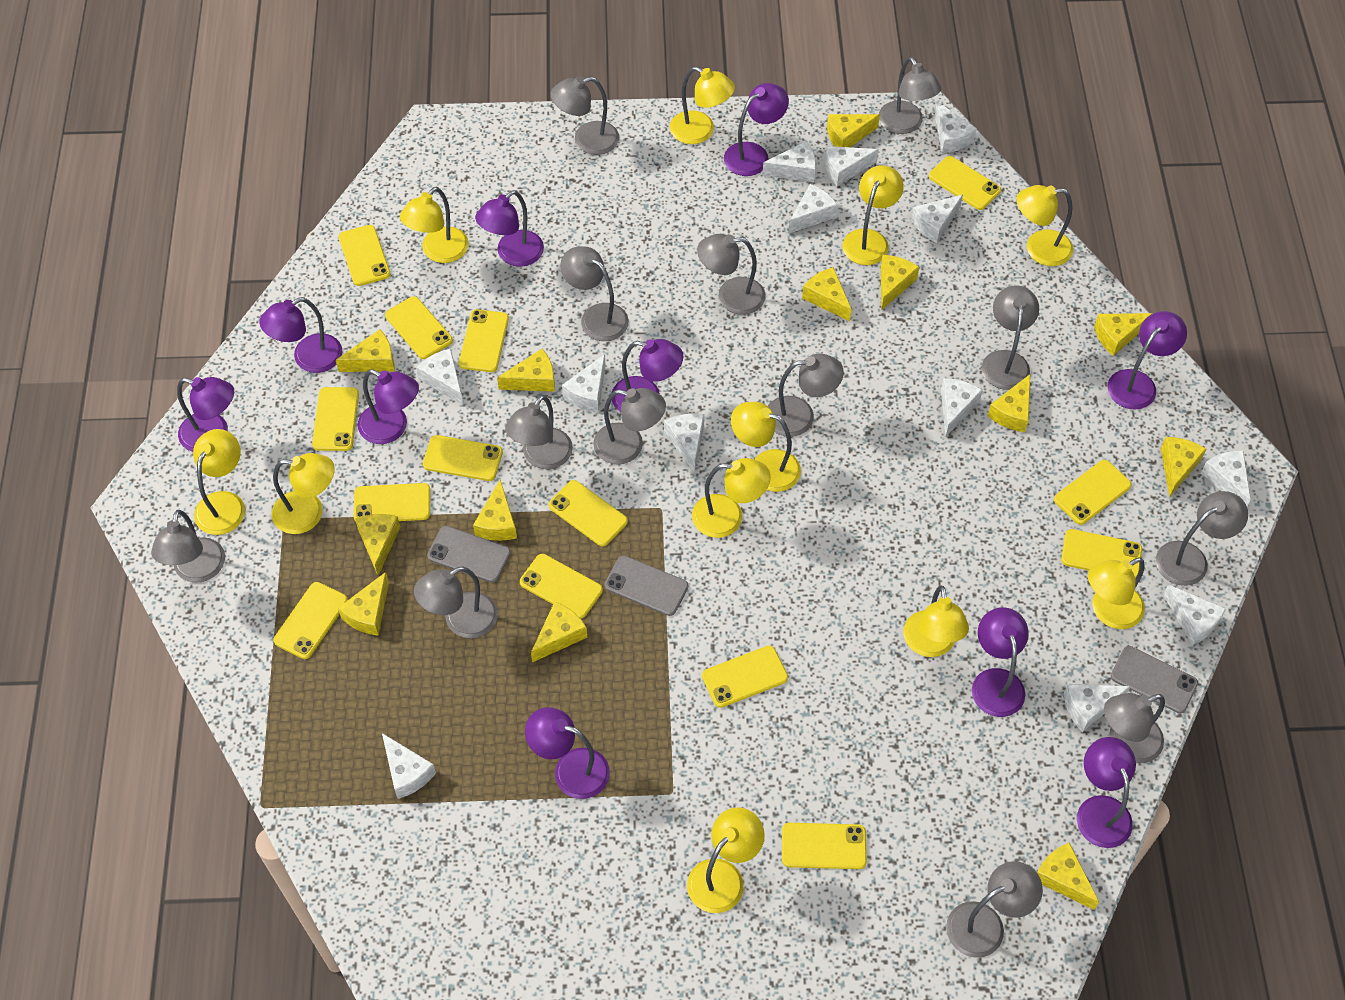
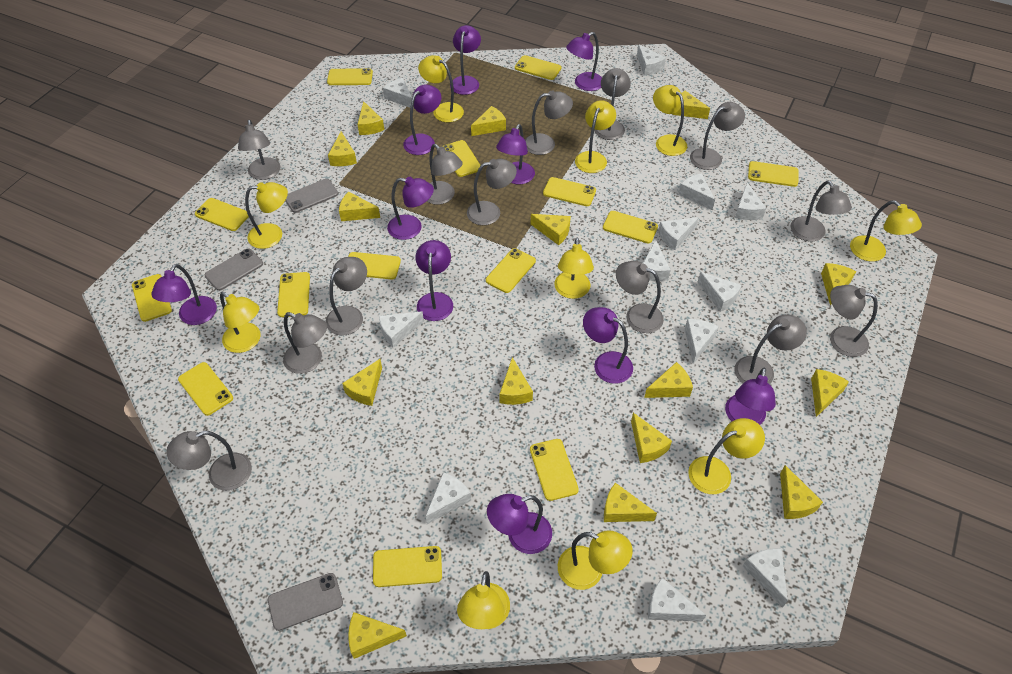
white cheese: [382,733,436,799] [416,348,463,405] [562,354,606,412] [664,413,704,473] [762,141,816,182] [788,184,838,234] [825,146,879,186] [911,195,963,243] [935,102,977,153] [941,378,983,437] [1064,684,1130,732] [1163,584,1226,645] [1201,451,1251,506] = 13 -> [379,311,424,348] [383,78,414,109] [425,472,471,524] [637,45,666,75] [643,240,671,281] [648,578,706,622] [658,217,699,250] [678,173,715,210] [685,319,719,364] [698,272,742,312] [735,182,766,220] [743,548,788,608] = 12
yellow cheese: [336,329,395,372] [338,572,389,636] [355,514,400,576] [473,480,517,541] [497,349,555,392] [531,602,587,663] [802,267,852,321] [827,114,880,147] [881,255,919,311] [988,374,1030,432] [1037,842,1099,910] [1094,313,1153,356] [1161,437,1206,497] = 13 -> [328,132,357,166] [339,192,380,221] [342,359,382,406] [348,612,407,659] [357,101,384,135] [471,106,506,136] [500,357,533,405] [531,214,571,245] [604,483,657,522] [631,413,672,463] [644,362,693,398] [672,91,710,119] [780,465,823,519] [811,369,849,417] [821,263,856,305] = 15
yellow lamp: [193,429,245,535] [272,453,335,534] [400,187,469,263] [670,67,735,144] [687,807,765,913] [692,458,771,538] [731,402,801,492] [843,165,904,265] [904,586,969,657] [1017,185,1073,266] [1088,557,1145,629] = 11 -> [220,292,261,353] [245,182,288,249] [418,55,464,122] [457,571,510,629] [554,238,594,299] [558,530,633,590] [575,100,616,173] [653,85,687,156] [688,418,765,494] [850,200,922,262] = 10

